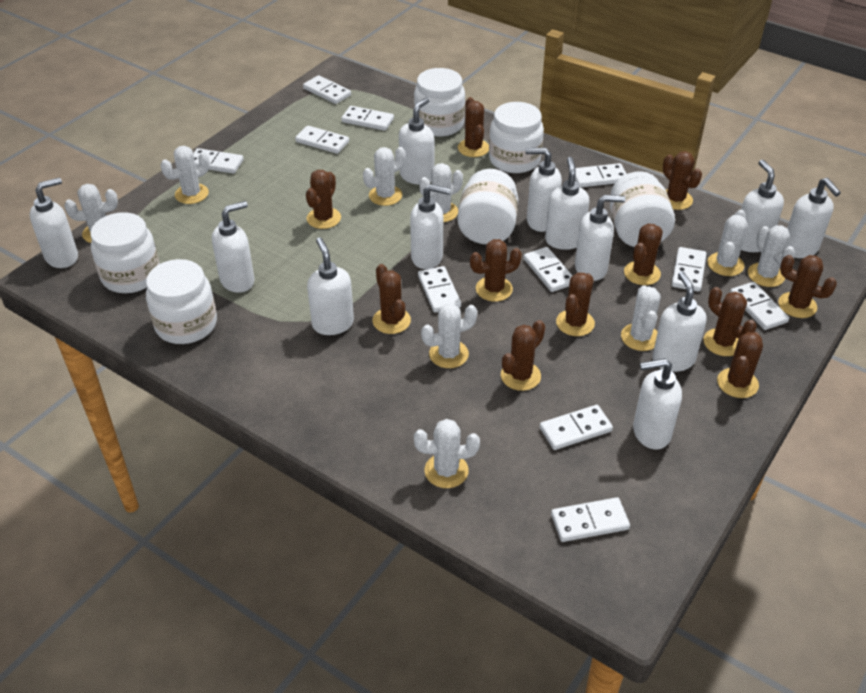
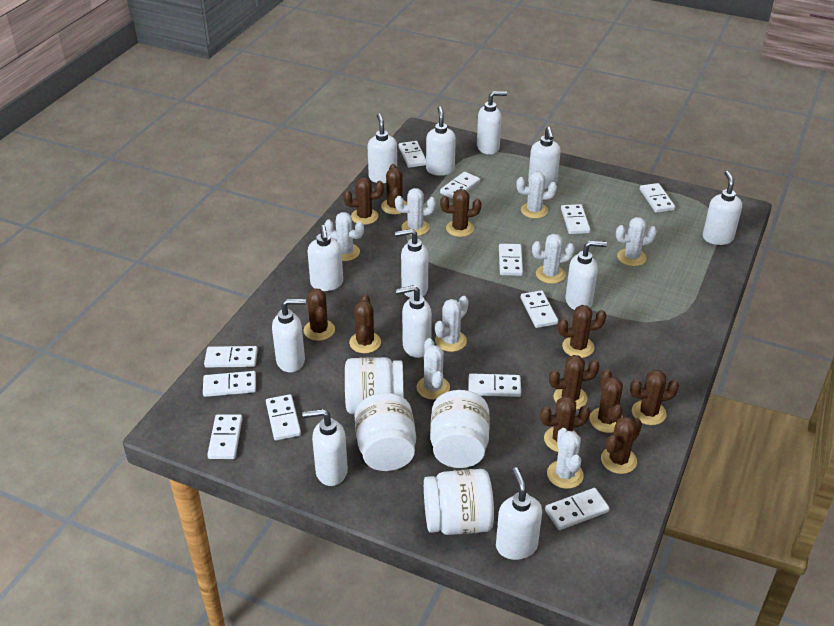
white cactus: [64,184,118,243] [161,146,210,204] [363,147,405,206] [414,419,480,488] [419,163,463,222] [421,303,477,368] [621,286,661,351] [707,210,748,276] [748,225,795,287] = 9 -> [324,212,364,261] [395,188,436,236] [417,338,450,400] [435,296,469,352] [516,171,557,219] [532,234,575,284] [547,428,584,489] [616,217,657,266] = 8
white domino: [193,148,243,174] [295,126,349,154] [303,75,351,104] [341,106,394,131] [418,266,461,313] [524,247,573,292] [540,405,613,450] [551,497,630,542] [575,163,626,187] [672,247,706,292] [730,282,789,330] = 11 -> [203,371,256,397] [204,346,258,368] [207,414,242,459] [266,394,301,441] [399,141,426,168] [440,172,480,199] [468,373,521,397] [499,244,523,276] [521,290,558,328] [545,488,610,530] [561,204,590,234] [640,183,675,213] = 12
white jar: [90,212,160,293] [146,259,217,344] [414,68,465,137] [457,169,518,245] [489,102,544,173] [610,171,675,247] = 6 -> [345,357,404,414] [354,393,416,471] [424,469,494,535] [430,390,490,468] = 4

